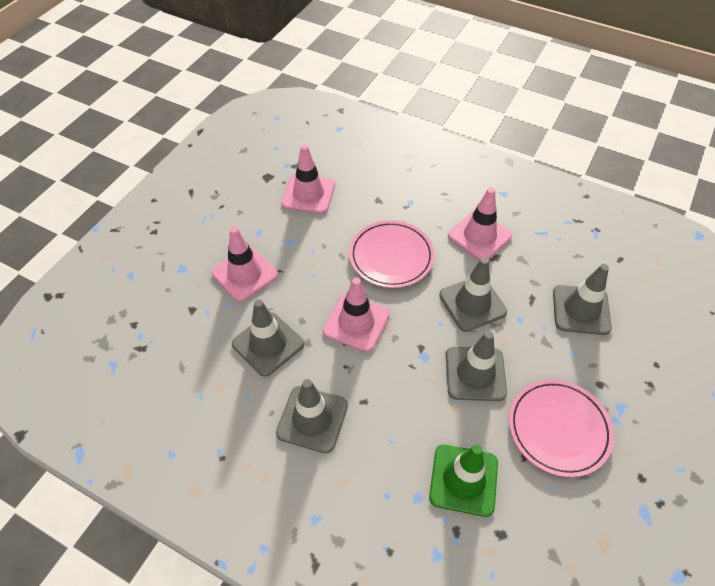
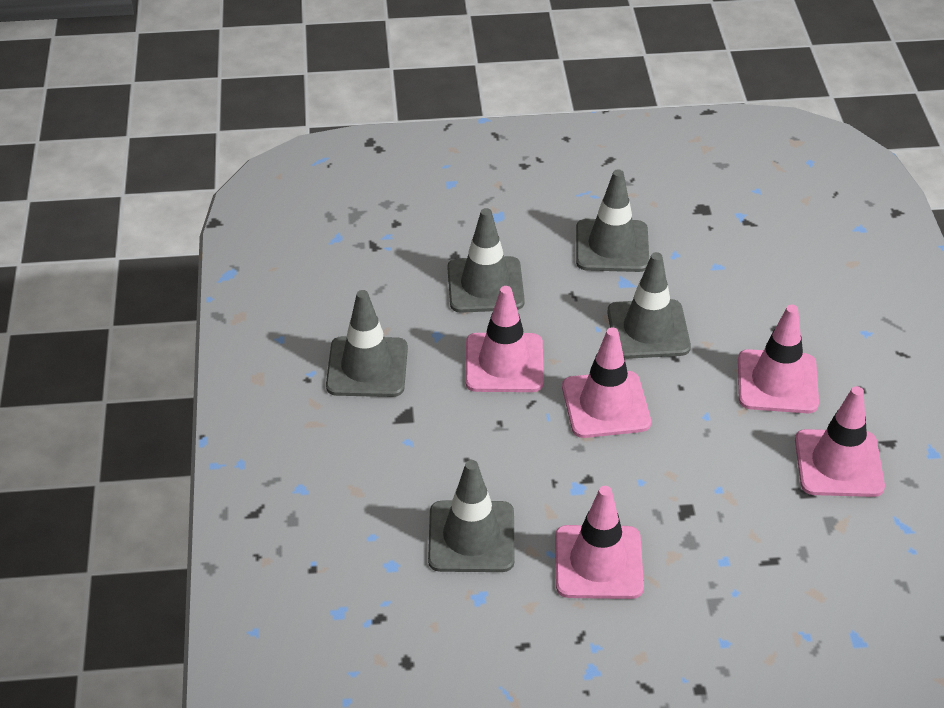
green traffic cone: [429,444,498,517] = 1 -> none = 0
pink plate: [349,220,435,288] [509,379,614,477] = 2 -> none = 0
pink traffic cone: [212,227,278,302] [281,145,335,214] [323,277,390,352] [448,187,512,261] = 4 -> [465,286,544,392] [555,486,644,599] [562,327,651,438] [738,305,819,413] [795,386,885,497] = 5

